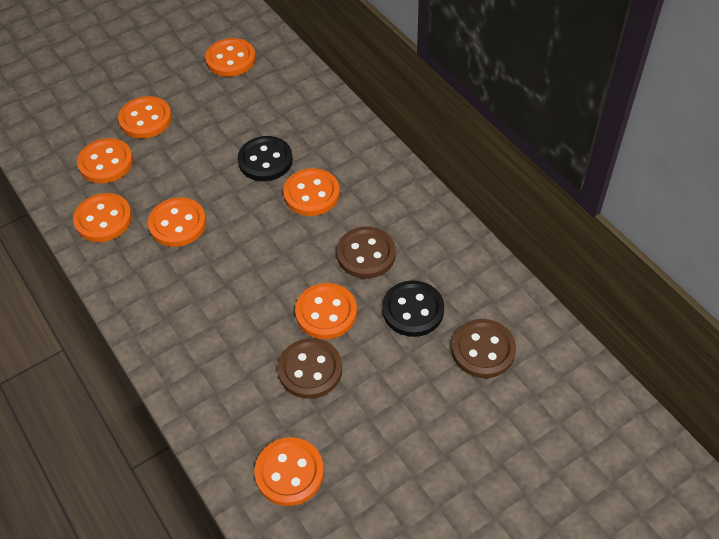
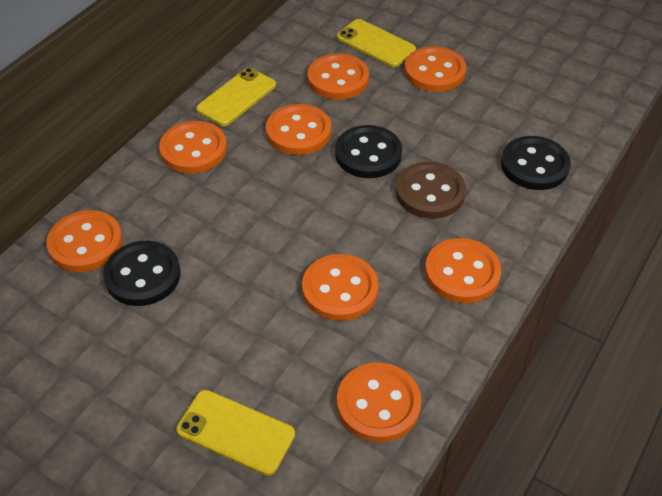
black button: [238,136,293,181] [382,280,444,337] = 2 -> [103,241,181,306] [335,125,402,178] [501,136,571,190] = 3
brown button: [278,338,342,399] [337,227,396,279] [452,319,516,378] = 3 -> [396,162,466,219] = 1
yellow phone: none = 0 -> [176,390,295,476] [196,68,276,126] [337,19,416,67] = 3

